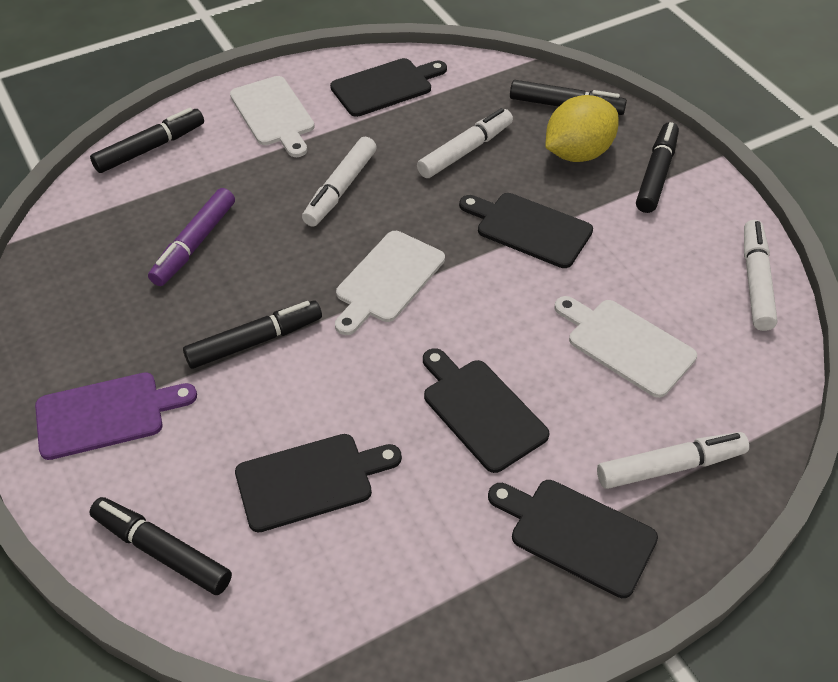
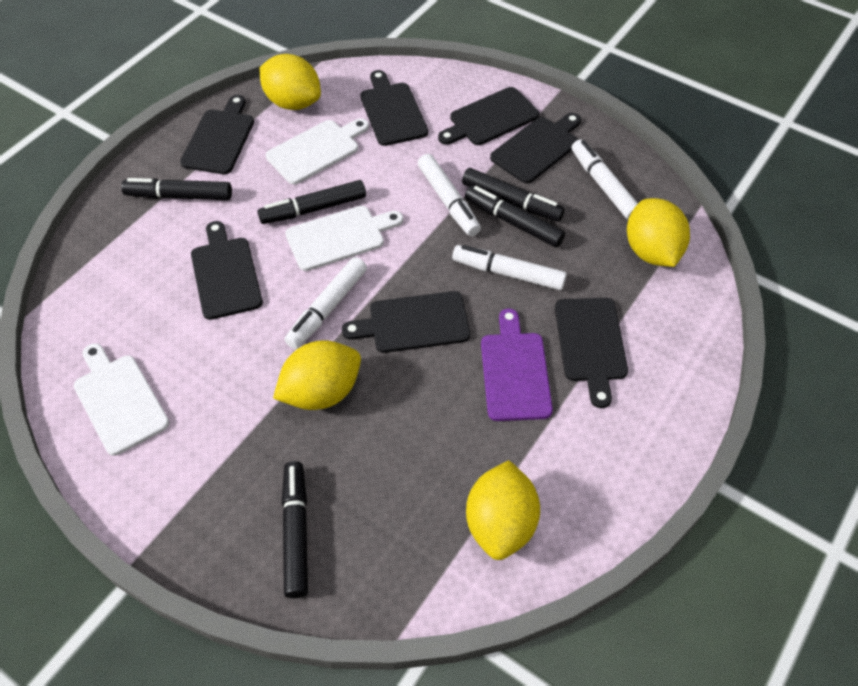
black cutting board: [235,434,402,532] [330,58,447,117] [423,348,549,473] [459,193,593,268] [488,480,658,598] = 5 -> [180,95,254,174] [191,221,263,320] [342,291,470,353] [360,70,428,146] [438,87,540,145] [490,113,581,183] [555,298,628,408] = 7
purple marker: [148,188,235,286] = 1 -> none = 0
yellow lemon: [545,95,619,162] = 1 -> [260,54,321,110] [273,340,361,410] [466,460,540,560] [627,198,690,267] = 4

